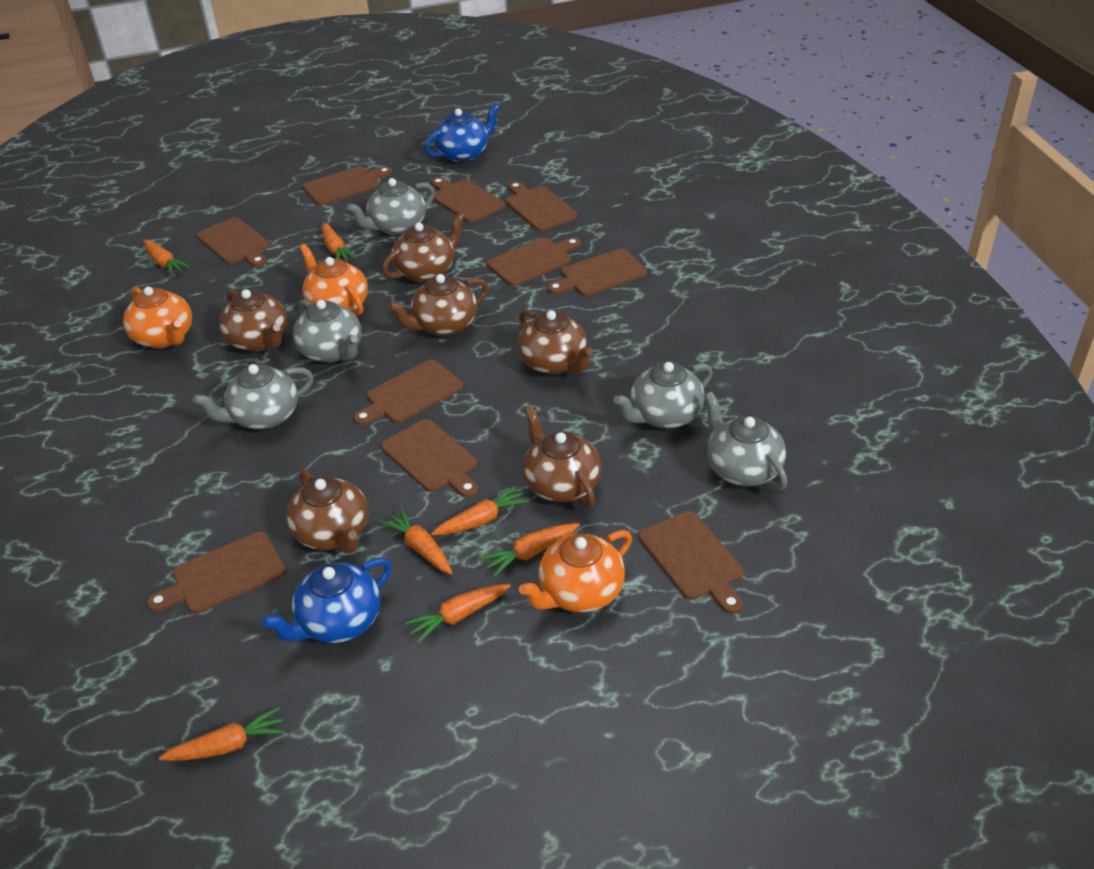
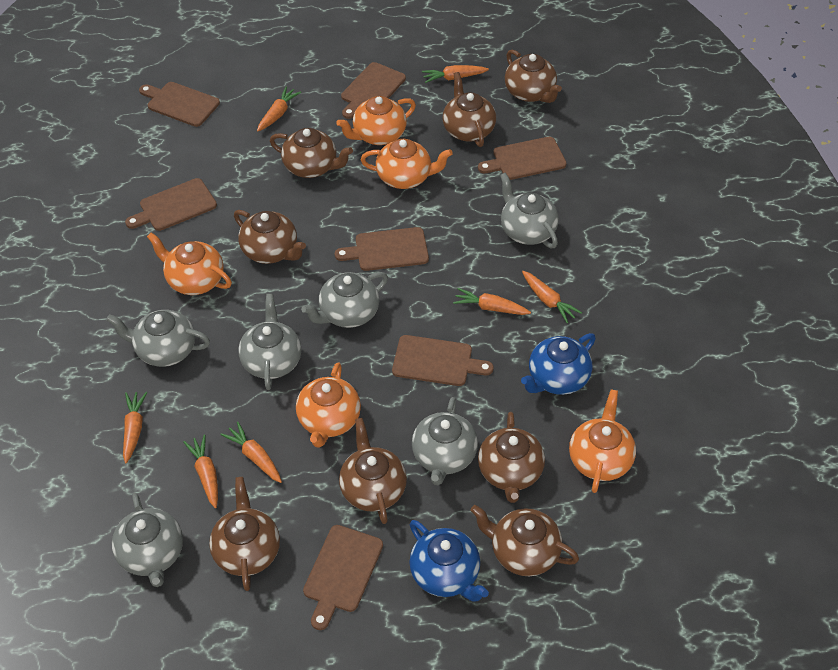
brown cutting board: [147,532,286,614] [197,217,270,267] [303,166,392,206] [354,360,463,426] [381,419,478,498] [431,177,505,223] [487,237,581,286] [506,181,578,231] [547,249,647,296] [639,511,743,614] = 10 -> [125,178,217,231] [139,82,220,127] [303,525,383,630] [335,227,429,271] [341,62,406,119] [392,335,494,386] [478,137,567,180] = 7
brown teapot: [219,289,288,351] [286,468,369,553] [382,212,465,282] [387,274,489,336] [518,309,593,375] [523,406,601,507] = 6 -> [209,477,280,591] [234,210,306,264] [270,128,353,178] [339,418,407,524] [443,72,496,147] [470,505,579,576] [478,412,545,503] [505,50,562,103] = 8
grey teapot: [193,364,314,429] [293,300,361,363] [346,178,435,235] [613,362,713,429] [704,391,787,491] = 5 -> [106,310,210,367] [112,493,183,587] [238,294,301,390] [301,272,388,328] [412,397,478,485] [500,173,559,248] = 6
orange teapot: [123,287,192,348] [300,244,368,315] [519,530,632,613] = 3 -> [147,232,232,295] [296,362,361,448] [336,96,416,145] [361,139,453,189] [569,389,636,493] = 5

